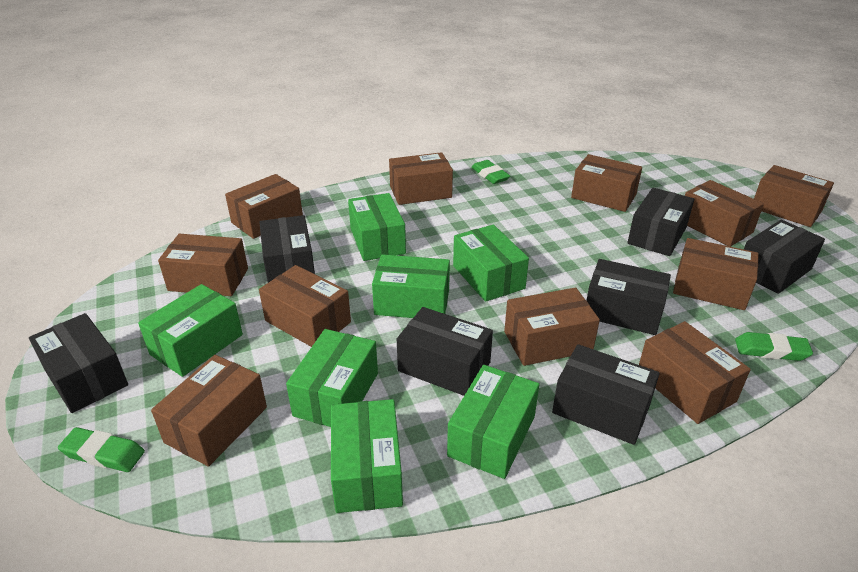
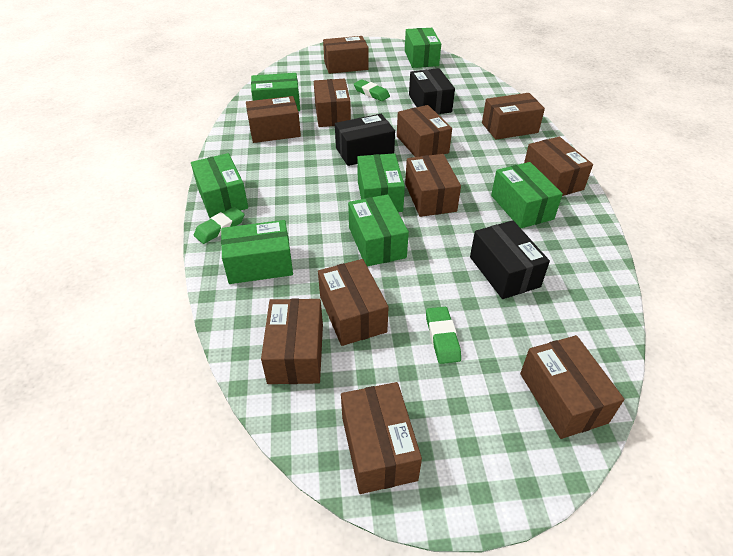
black box: [29,313,128,413] [259,215,315,283] [397,307,493,396] [552,344,660,445] [587,259,671,335] [627,188,695,256] [744,220,825,294] = 7 -> [335,114,395,166] [409,68,455,114] [470,220,550,299] = 3

